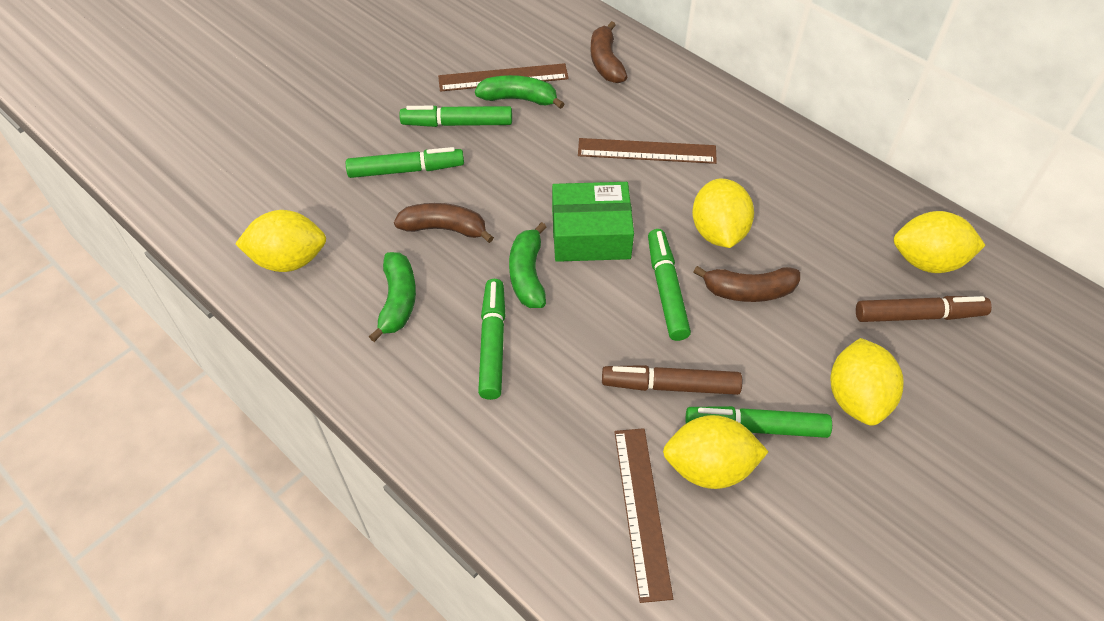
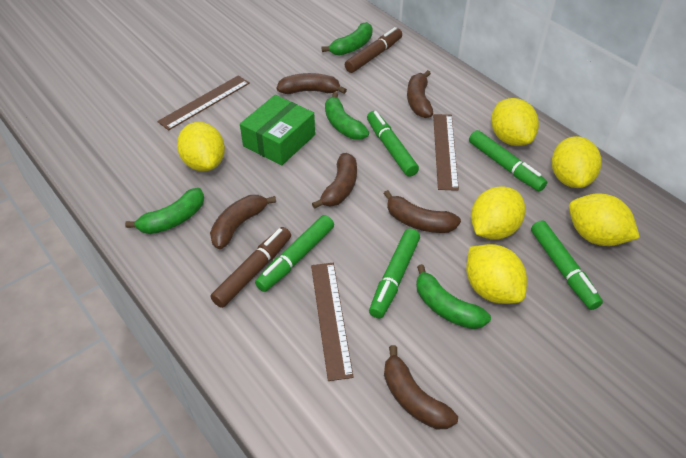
brown banana: [394,203,494,243] [591,21,627,83] [693,266,800,302] = 3 -> [210,195,276,249] [277,73,347,94] [312,153,357,209] [384,190,461,233] [384,345,458,429] [407,70,433,118] = 6
green banana: [369,252,416,342] [475,75,564,109] [509,222,546,308] = 3 -> [125,188,204,234] [322,22,373,56] [325,92,369,140] [416,264,491,329] = 4
yellow lemon: [235,210,326,272] [663,415,769,489] [692,178,754,248] [831,338,904,426] [894,211,986,273] = 5 -> [177,122,225,171] [466,244,527,304] [471,186,526,240] [491,98,539,146] [552,136,601,188] [569,193,640,246] = 6

